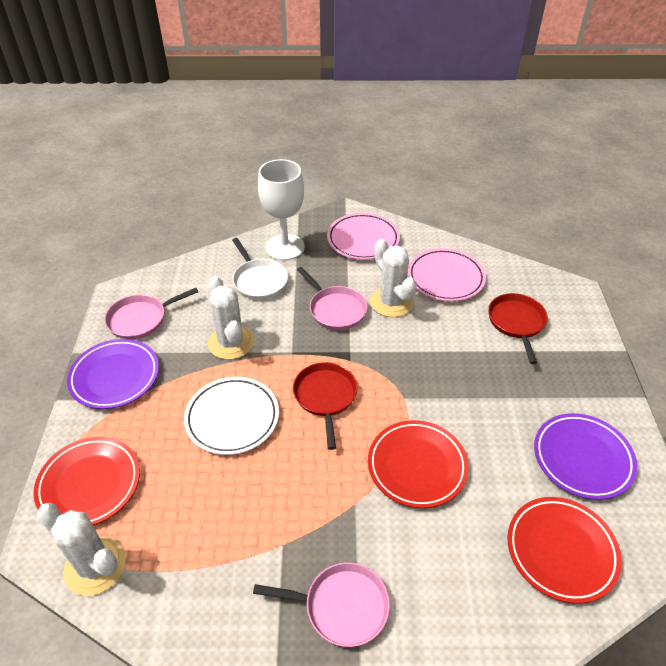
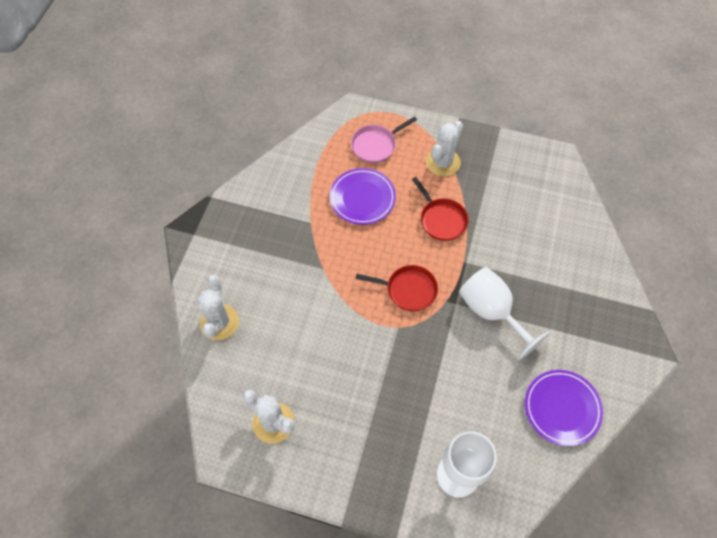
pink pan: [104,288,198,340] [253,562,390,647] [297,267,367,330] = 3 -> [351,116,417,163] = 1
pink plate: [327,213,400,260] [408,248,486,301] = 2 -> none = 0
red plate: [34,437,140,525] [368,420,469,508] [507,497,622,604] = 3 -> none = 0
white goblet: [258,159,305,260] = 1 -> [437,431,497,498] [459,267,550,360] = 2
white pan: [232,238,288,300] = 1 -> none = 0
white plate: [184,377,279,455] = 1 -> none = 0

